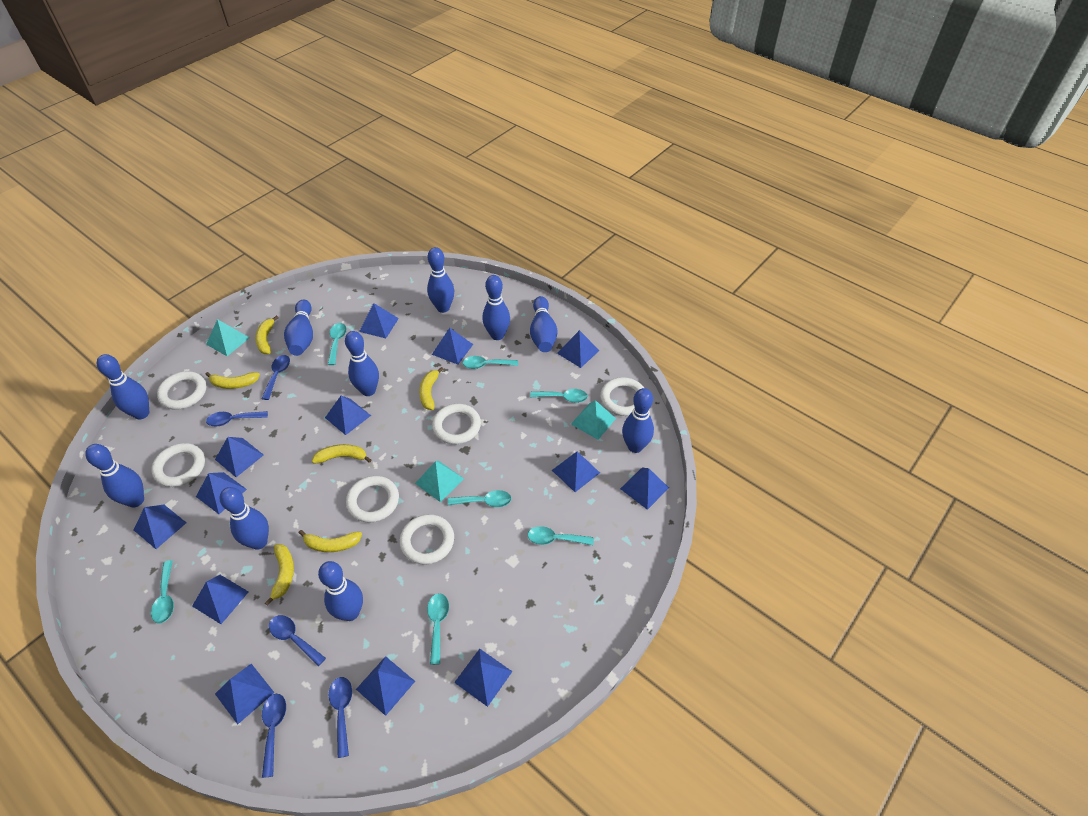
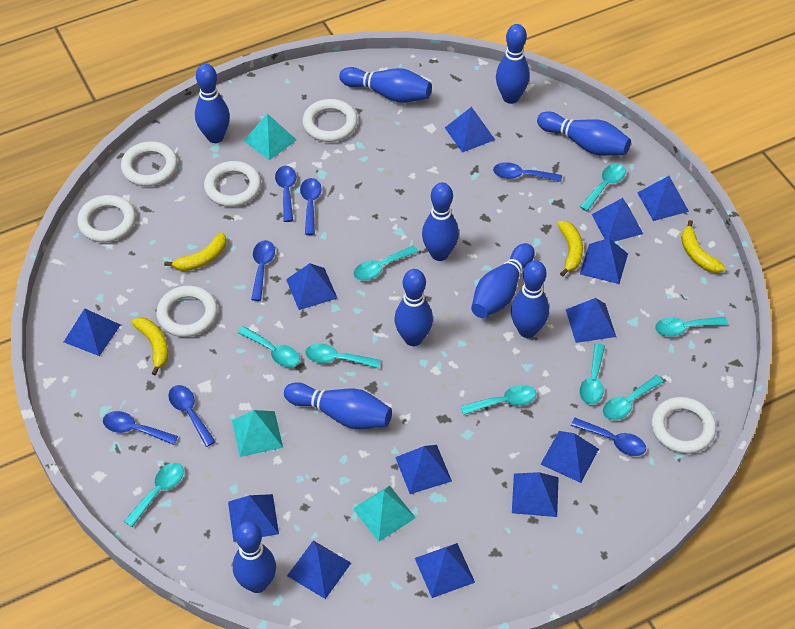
blue spoon: [206,411,268,426] [262,355,290,400] [262,694,286,778] [269,615,326,666] [329,677,352,758] = 5 -> [103,411,178,445] [168,385,215,447] [251,240,275,301] [275,166,296,222] [300,178,322,235] [493,162,562,182] [571,418,646,456] = 7
turquoise spoon: [151,560,174,623] [328,323,347,365] [427,593,449,665] [448,490,512,507] [463,356,518,369] [527,526,594,545] [530,389,588,403] = 7 -> [124,463,184,527] [237,326,300,367] [305,343,381,369] [354,246,418,281] [460,385,536,415] [580,163,626,211] [580,343,605,405] [603,375,663,420] [655,317,728,337] = 9
yellow banana: [205,372,260,389] [255,315,279,354] [265,544,294,606] [299,530,362,552] [312,444,371,463] [419,367,444,410] = 6 -> [132,317,168,375] [164,233,226,271] [558,221,583,276] [681,220,725,273] = 4

